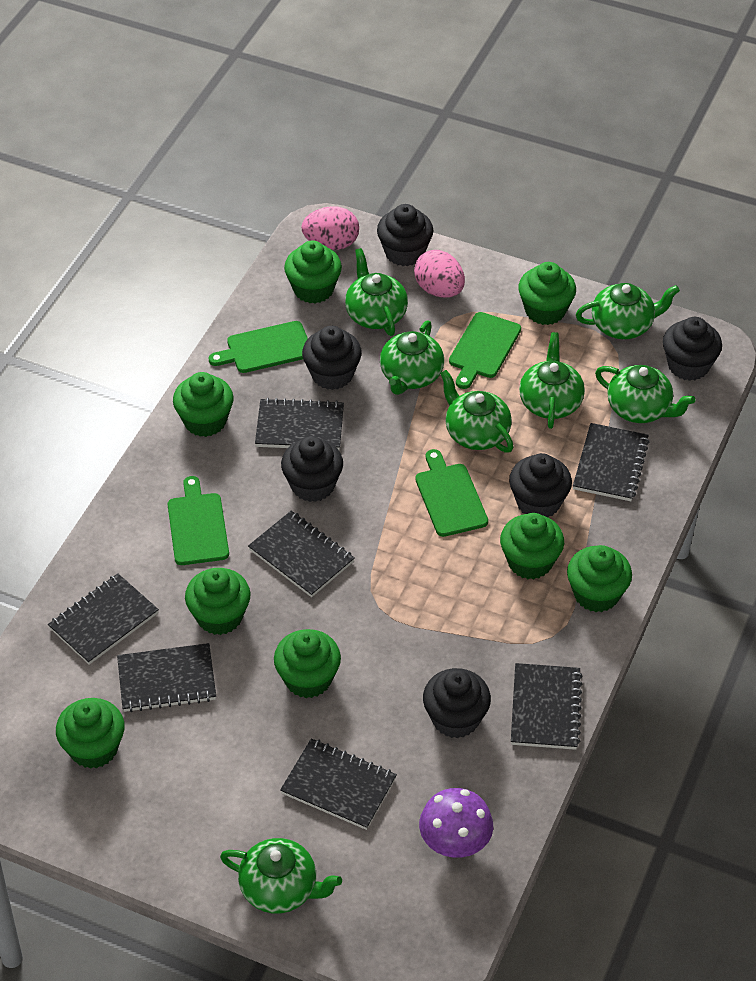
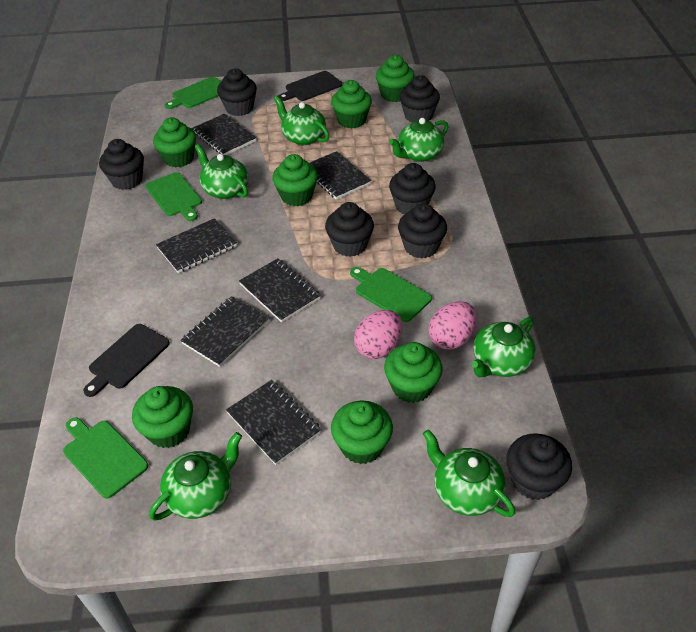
black cupcake: [281,436,343,502] [302,326,362,390] [377,204,434,266] [423,668,491,738] [509,453,572,517] [663,317,722,381] = 6 -> [99,139,144,190] [217,69,257,116] [325,202,374,257] [389,163,436,214] [398,203,447,259] [399,75,440,122] [506,433,572,500] = 7
black cutting board: none = 0 -> [83,324,170,397] [278,71,342,101] = 2
black notebook: [48,573,159,665] [117,643,216,712] [248,511,355,597] [255,398,344,450] [280,738,397,830] [511,663,583,750] [573,423,649,501] = 7 -> [156,218,237,273] [181,296,269,367] [192,113,257,155] [226,380,322,465] [239,258,321,323] [309,151,372,200] = 6
green cupcake: [56,698,125,769] [173,372,234,437] [185,568,251,635] [274,629,341,698] [284,241,342,303] [500,513,564,580] [518,262,576,325] [567,545,632,612] = 8 -> [132,386,193,448] [153,117,196,167] [272,154,318,206] [331,80,372,129] [331,401,393,464] [376,55,415,102] [384,342,443,403] = 7
green teapot: [220,838,342,913] [345,248,408,336] [380,321,444,395] [440,370,513,453] [519,332,585,429] [576,283,680,339] [595,365,696,423] = 7 -> [149,432,242,521] [195,144,248,199] [274,96,329,145] [389,118,448,162] [423,429,515,517] [472,317,536,377] = 6
purple mushroom: [419,788,493,858] = 1 -> none = 0

